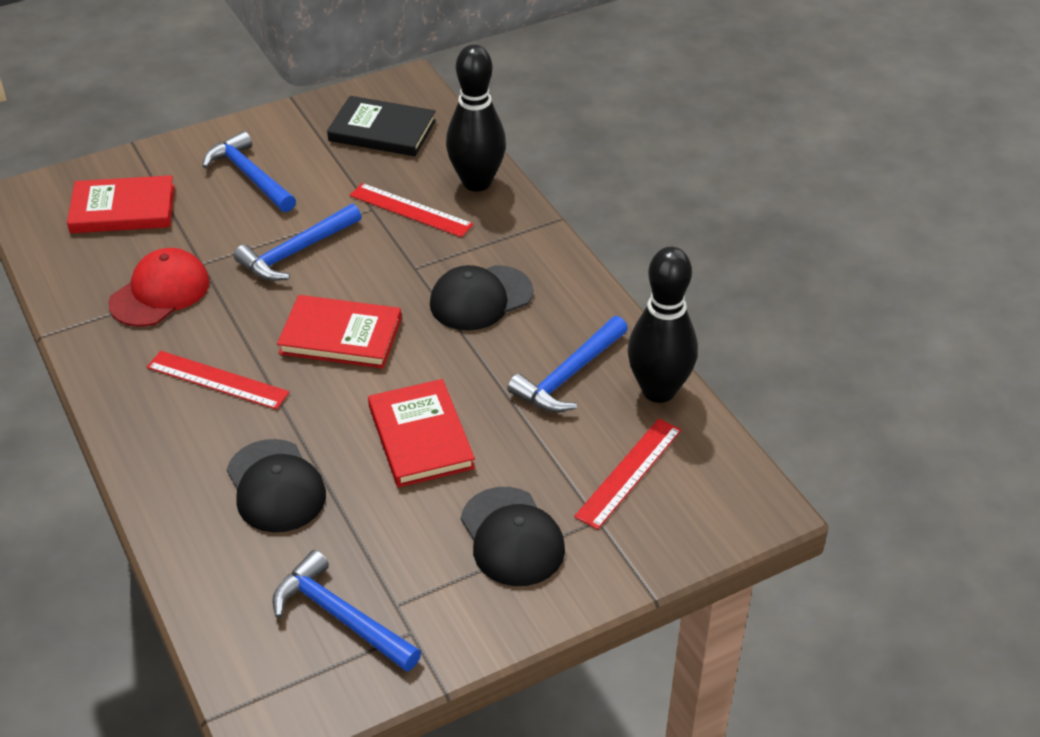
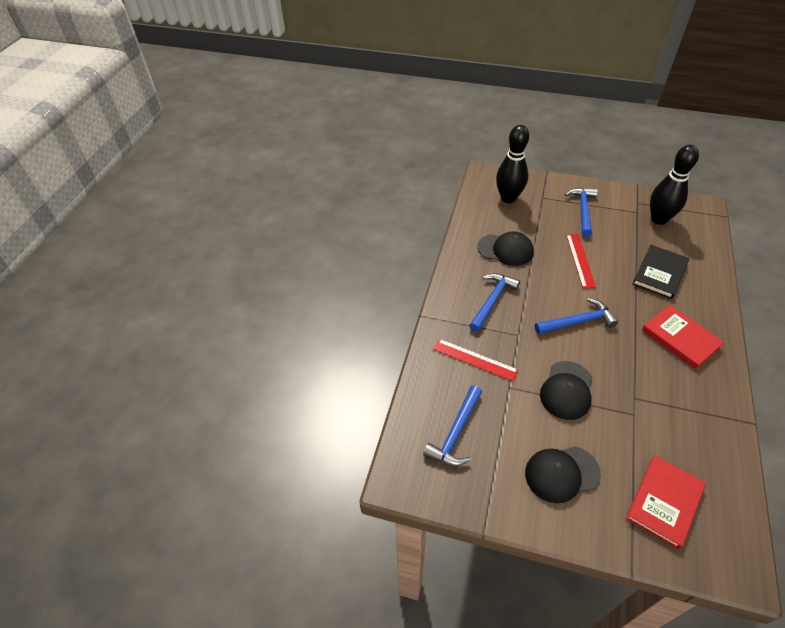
red book: [67,175,175,233] [277,295,402,368] [368,379,475,488] = 3 -> [626,456,706,550] [642,305,724,369] = 2
red cap: [108,248,210,327] = 1 -> none = 0
red ruler: [147,351,289,410] [350,183,474,237] [574,419,682,530] = 3 -> [433,339,519,381] [566,234,596,288] = 2

